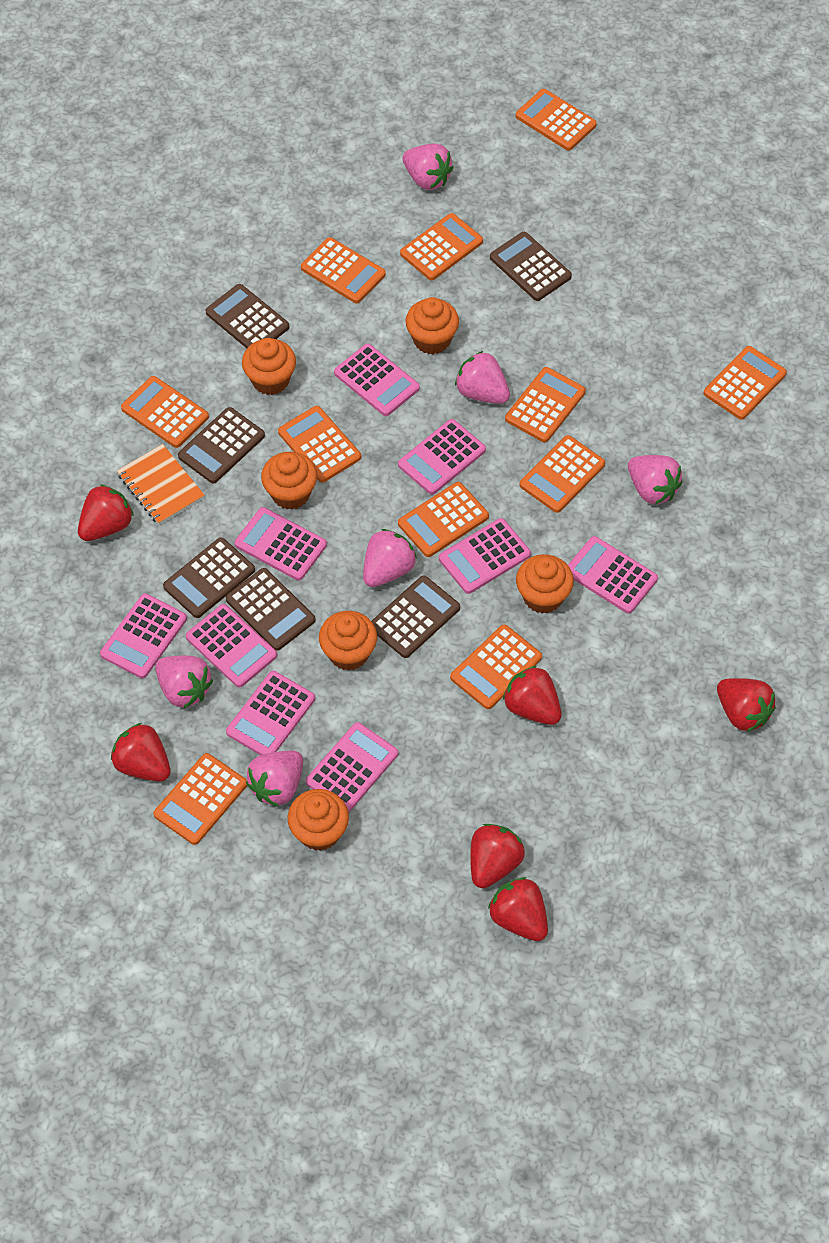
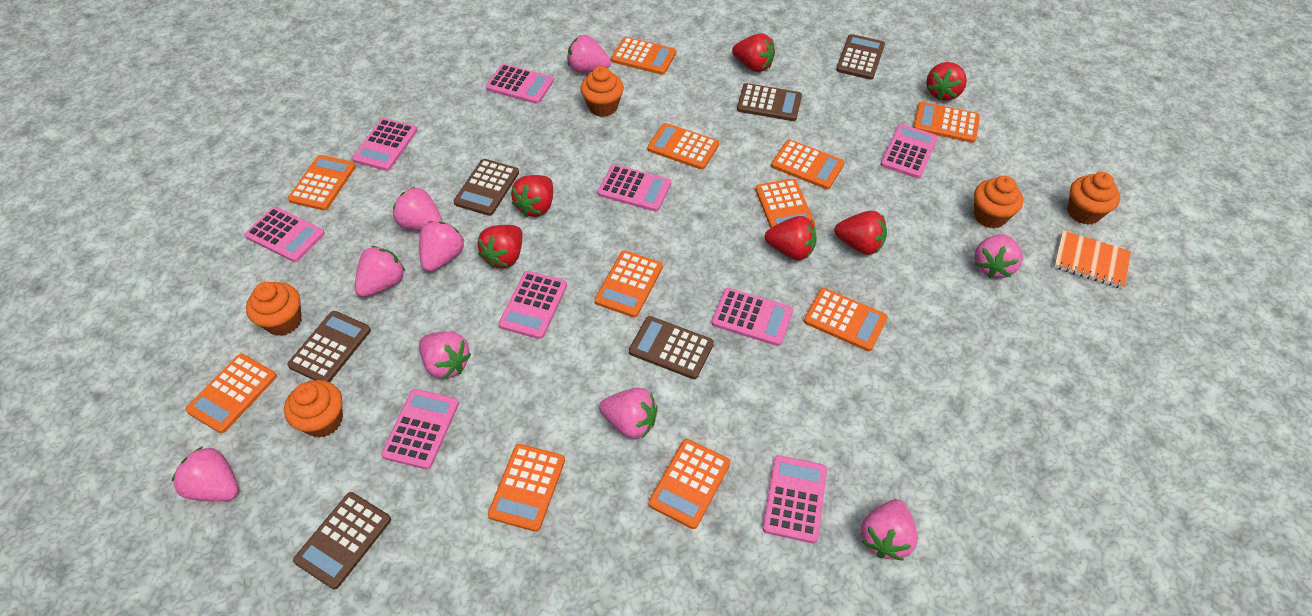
orange cupcake: [242,338,296,395] [261,452,317,509] [288,789,349,851] [319,611,377,671] [406,297,459,354] [516,554,574,614] = 6 -> [246,282,302,336] [284,380,343,438] [580,66,624,117] [974,176,1023,228] [1067,172,1120,225] = 5
pink strawberry: [155,656,213,708] [246,751,303,807] [363,529,417,587] [403,143,453,190] [455,351,510,404] [628,455,683,504] = 6 -> [172,447,239,501] [355,246,405,297] [393,187,442,231] [419,221,464,272] [419,332,471,379] [568,35,611,73] [599,388,657,439] [861,499,918,561] [974,234,1023,278] = 9

